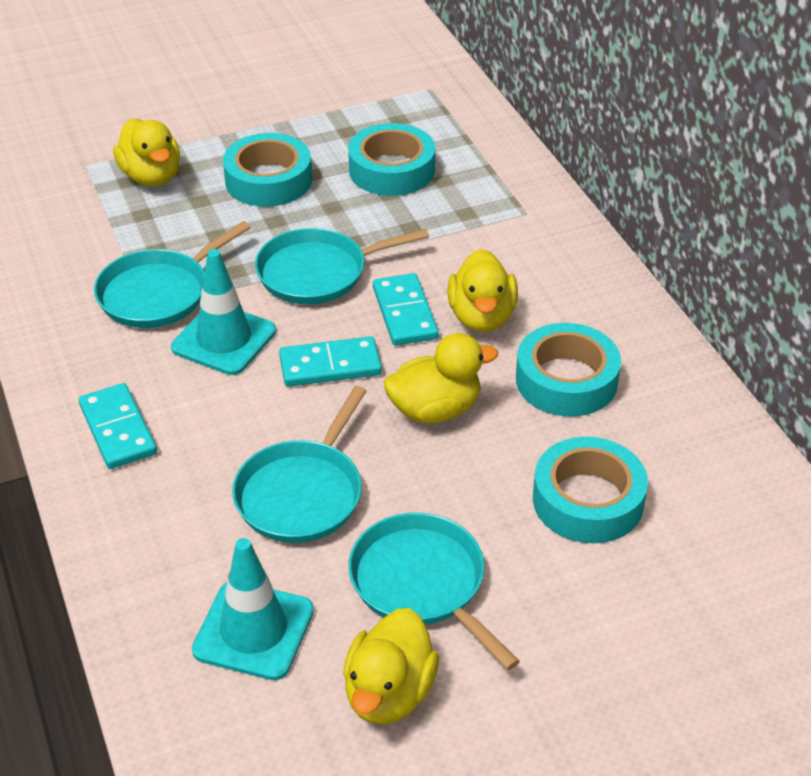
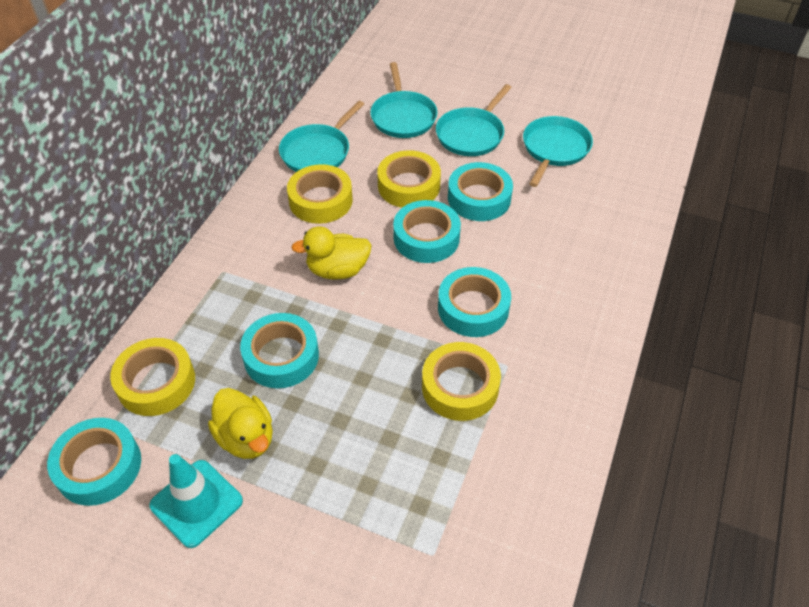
turquoise domino: [79,383,157,469] [279,336,382,387] [373,273,439,346] = 3 -> none = 0
turquoise tape: [223,133,312,207] [348,123,435,196] [516,323,621,416] [533,437,648,543] = 4 -> [47,418,141,506] [240,313,319,388] [393,200,461,263] [438,267,511,337] [448,162,513,221] = 5
turquoise traffic cone: [171,249,276,375] [192,538,314,680] = 2 -> [149,454,243,548] = 1
yellow duck: [113,118,180,186] [343,608,439,725] [384,333,498,423] [447,249,518,332] = 4 -> [208,388,273,459] [291,227,371,280] = 2
yellow tape: none = 0 -> [110,338,195,416] [287,164,353,224] [377,150,441,207] [422,342,501,421] = 4

